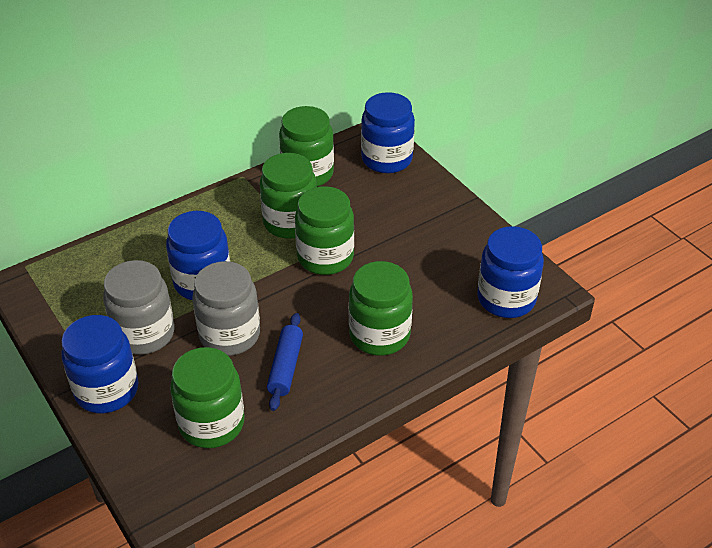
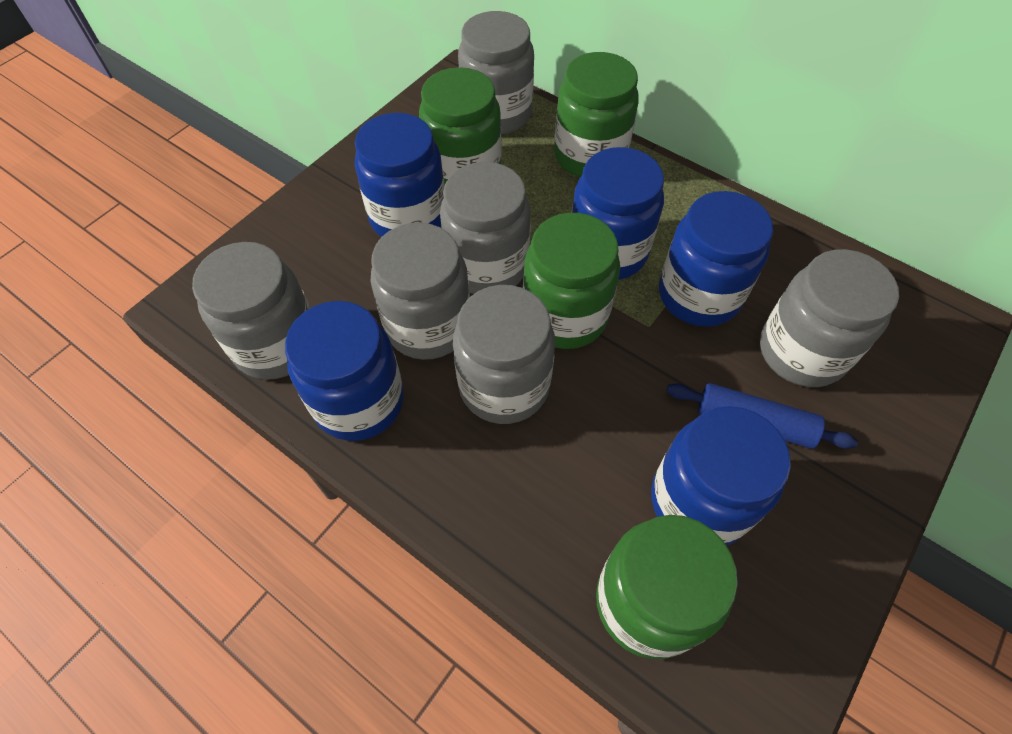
blue jar: [61,315,138,413] [166,211,230,300] [361,92,415,173] [477,226,544,318] = 4 -> [285,301,404,441] [355,113,445,237] [572,147,664,280] [651,406,791,546] [659,191,773,327] = 5
green jar: [170,347,245,448] [259,153,317,239] [279,106,334,187] [295,186,354,275] [349,261,413,356] = 5 -> [419,67,501,184] [523,213,620,349] [554,52,639,177] [596,515,738,659] = 4
grey jar: [103,260,174,355] [192,261,260,356] = 2 -> [192,242,310,380] [371,223,470,360] [440,162,531,294] [453,285,555,424] [458,11,534,135] [760,249,899,387] = 6

